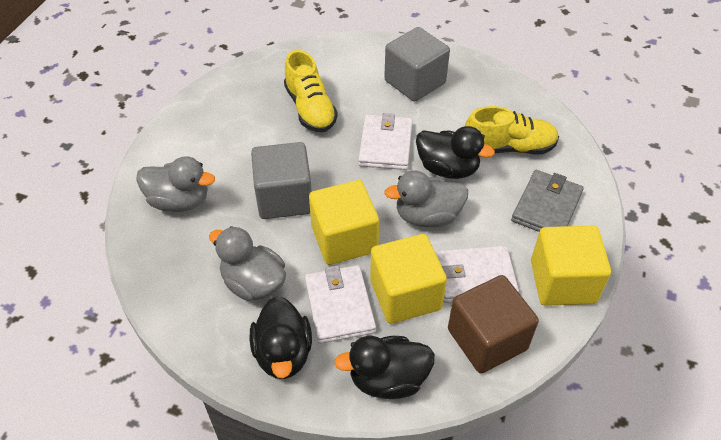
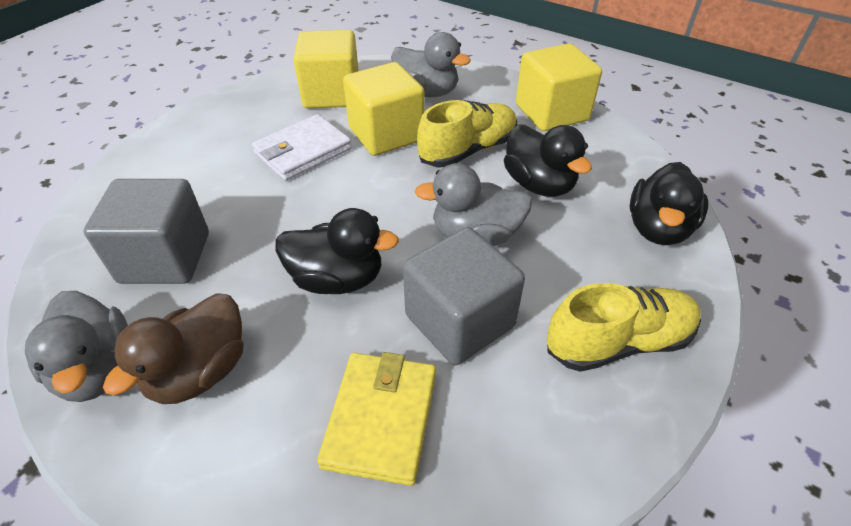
brown cube: [448,275,539,373] = 1 -> none = 0
brown duck: none = 0 -> [103,293,244,404] = 1
grey wallet: [511,170,584,232] = 1 -> none = 0
white wallet: [305,265,376,344] [358,113,413,170] [436,246,519,303] = 3 -> [252,114,352,181] = 1
yellow wallet: none = 0 -> [317,352,436,486] = 1

